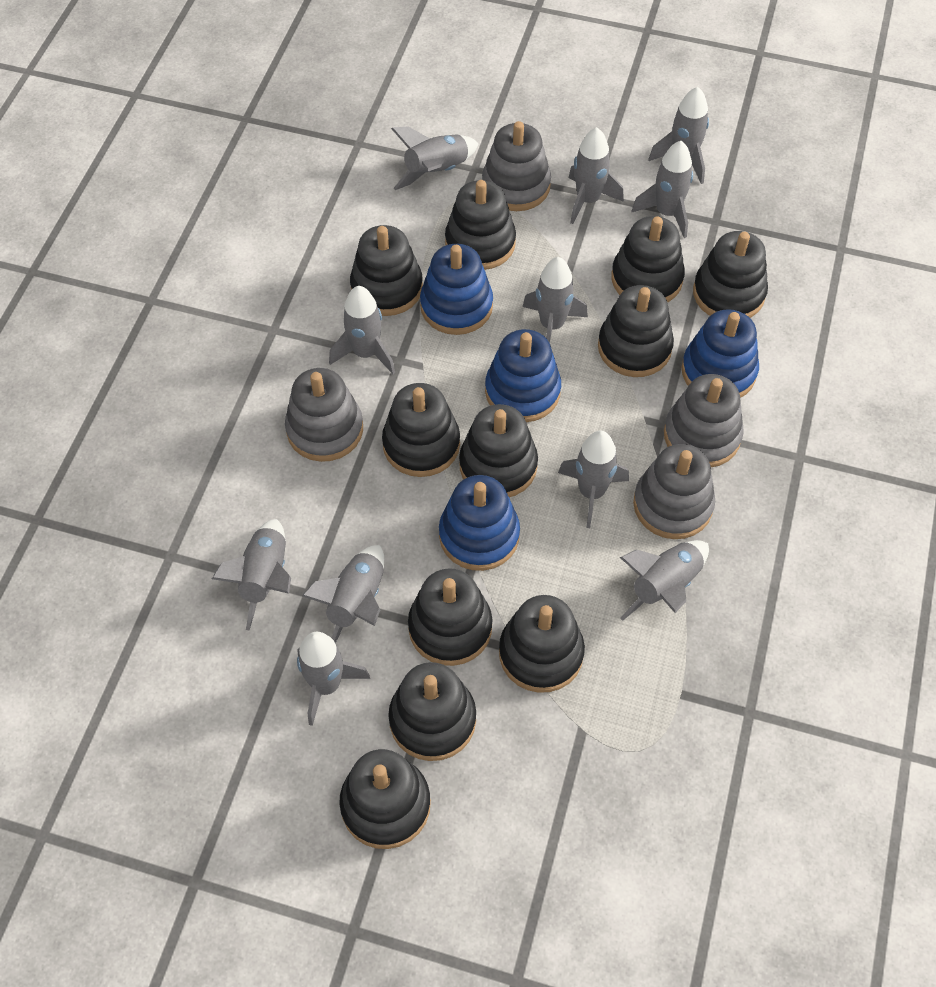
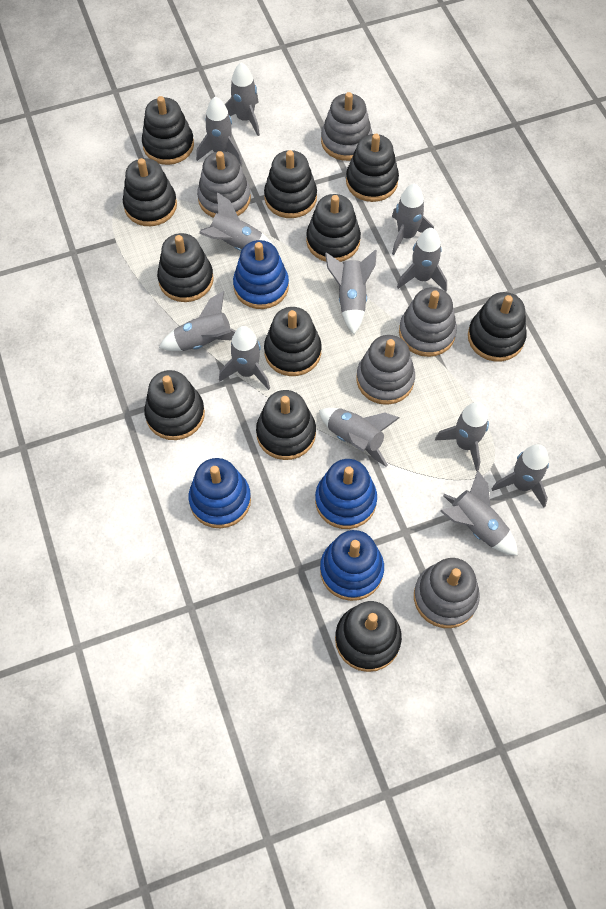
grey rocket: [212,519,291,630] [297,632,370,726] [302,545,384,643] [329,286,395,374] [391,127,479,190] [523,257,588,343] [558,430,629,528] [569,127,624,224] [620,540,709,621] [632,141,693,238] [648,87,709,184] = 11 -> [159,291,236,351] [196,96,243,165] [199,192,273,251] [219,326,270,390] [225,62,260,136] [319,408,399,467] [325,249,377,334] [392,183,434,255] [397,228,447,292] [435,402,489,471] [440,470,518,556] [492,444,549,508] = 12
grey stacking toy: [285,368,363,462] [482,121,551,211] [633,444,715,539] [664,374,744,467] = 4 -> [197,151,251,218] [321,92,372,161] [356,335,415,405] [399,287,457,357] [414,558,480,628] = 5

